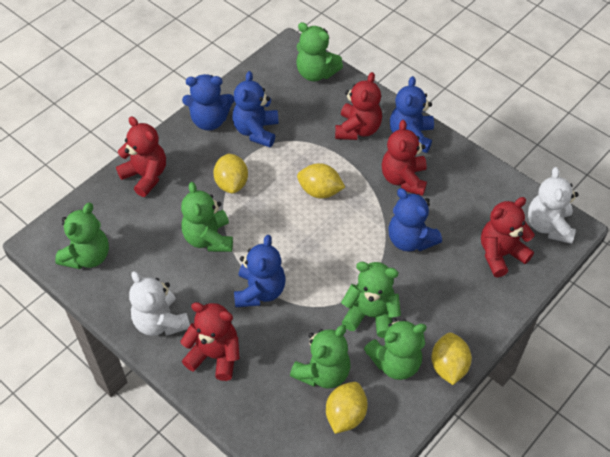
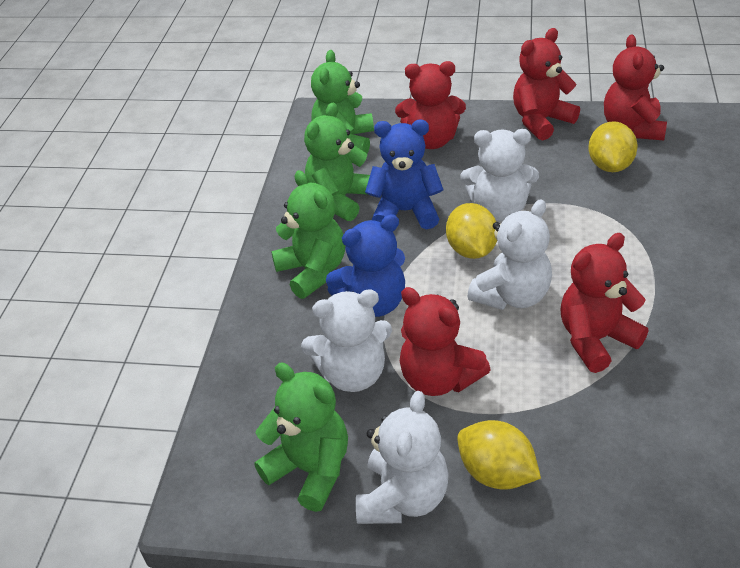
blue teddy bear: [182,74,234,131] [232,71,279,147] [234,235,286,307] [389,188,442,252] [390,76,434,153] = 5 -> [326,214,405,317] [365,120,444,230] = 2
green teddy bear: [55,203,109,269] [181,182,233,252] [290,325,351,389] [296,22,343,81] [341,262,401,338] [364,318,427,380] = 6 -> [254,363,348,512] [271,170,345,299] [304,103,370,221] [311,50,374,153] = 4
white teddy bear: [129,271,190,336] [528,167,579,244] = 2 -> [301,289,392,392] [356,391,449,524] [460,129,539,221] [467,199,552,310] = 4
yellow lemon: [213,153,248,194] [297,163,345,198] [326,382,368,434] [431,333,472,385] = 4 -> [446,203,497,259] [457,420,541,490] [588,121,638,172] = 3

